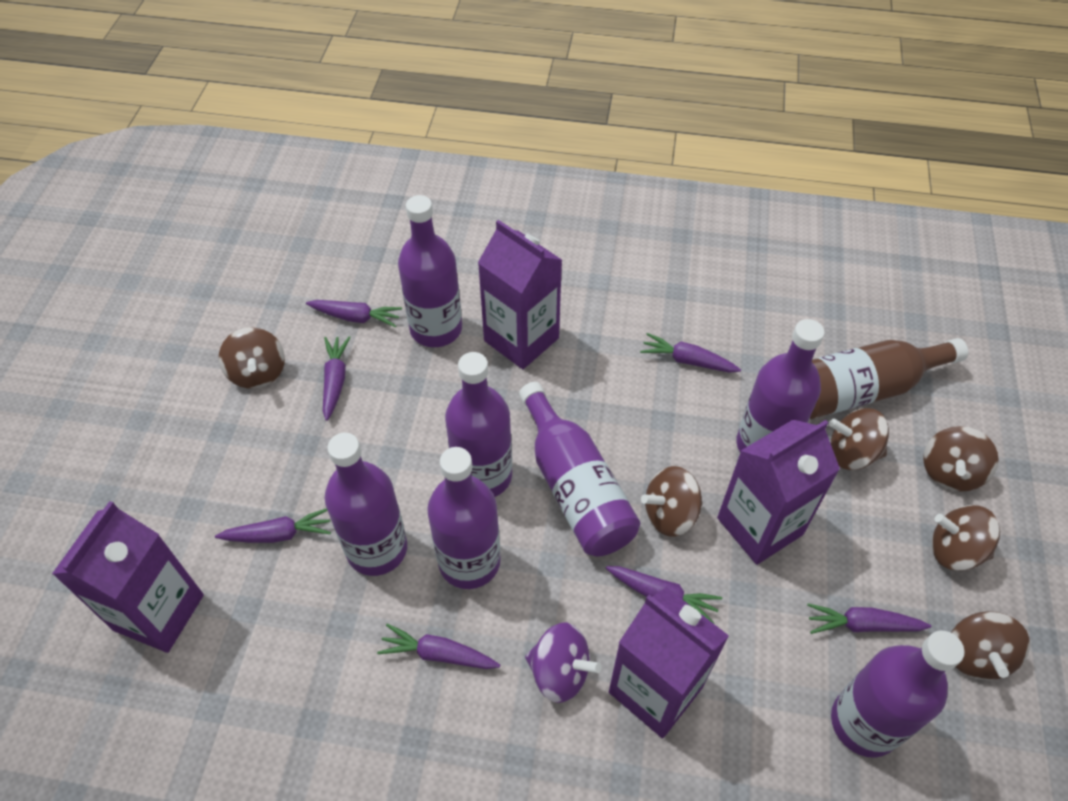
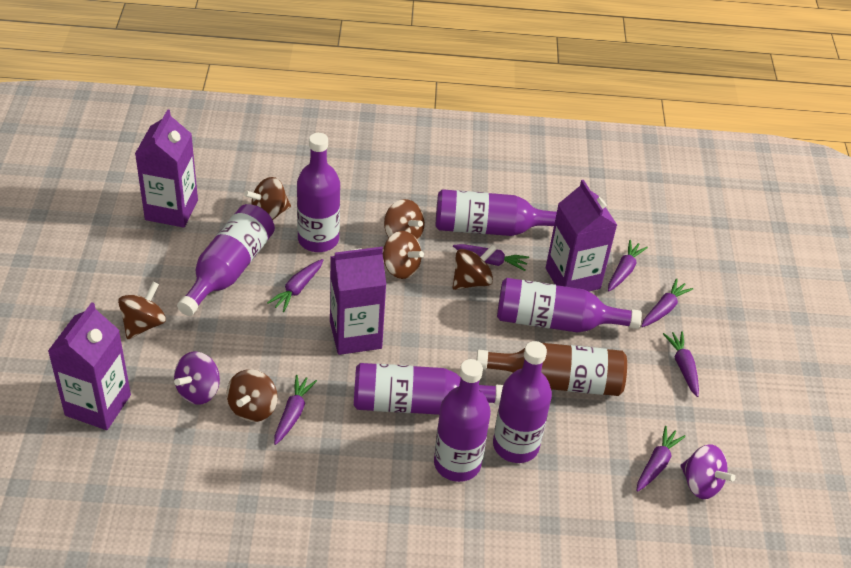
purple spinning top: [525,622,602,703] = 1 -> [174,351,220,405] [680,445,735,499] = 2

